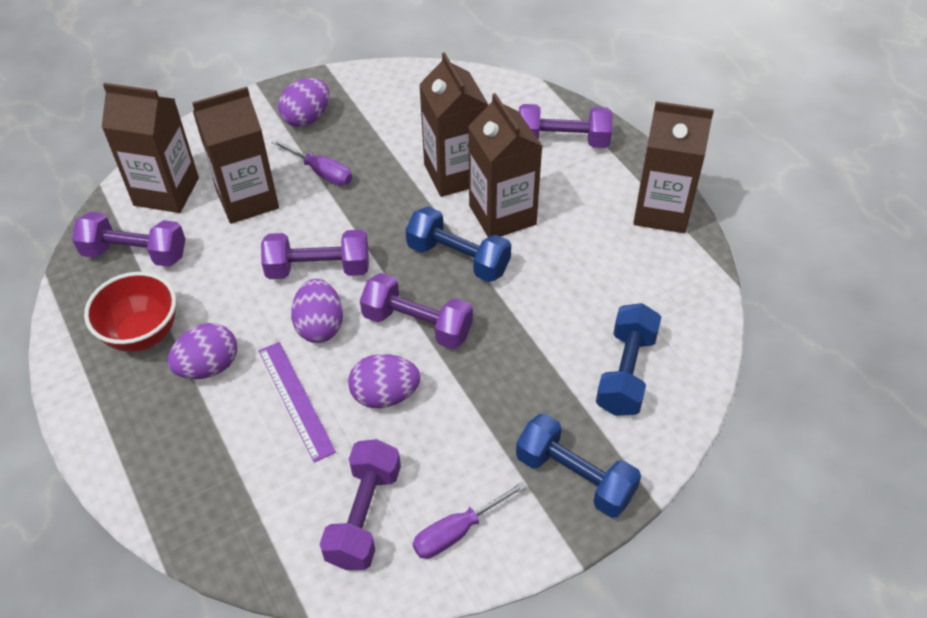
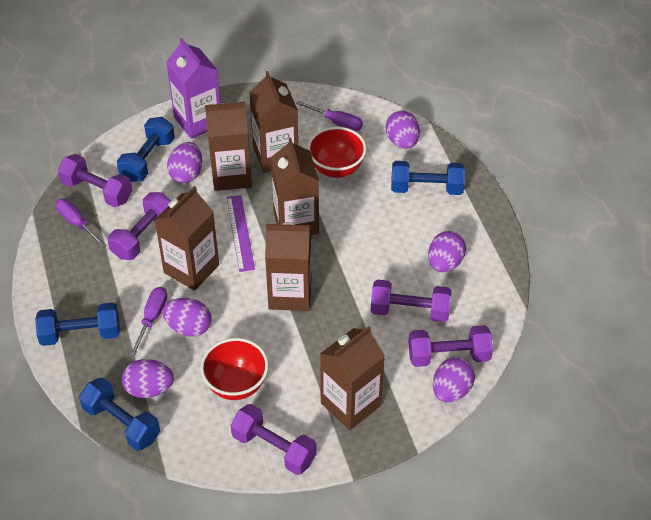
blue dumbbell: [405,207,511,282] [516,414,641,518] [596,303,661,416] = 3 -> [35,302,120,346] [79,378,160,451] [117,117,175,182] [391,161,465,195] = 4
brown carton: [102,83,199,213] [192,87,279,224] [419,52,489,197] [468,93,542,237] [633,101,714,233] = 5 -> [155,186,219,291] [205,102,252,191] [249,71,298,173] [265,222,312,311] [271,138,319,235] [320,326,385,430] = 6
purple carton: none = 0 -> [166,38,221,139] = 1
purple egg: [167,323,237,379] [278,78,329,127] [291,279,343,343] [348,354,420,408] = 4 -> [122,359,174,398] [162,298,212,337] [167,142,202,183] [386,111,420,149] [428,231,466,272] [433,357,475,402] = 6
purple screwdriver: [271,139,352,186] [413,481,527,559] = 2 -> [56,199,107,248] [130,287,167,356] [296,101,363,131] = 3
red bowl: [84,272,176,352] = 1 -> [200,338,269,400] [307,127,367,178] = 2

